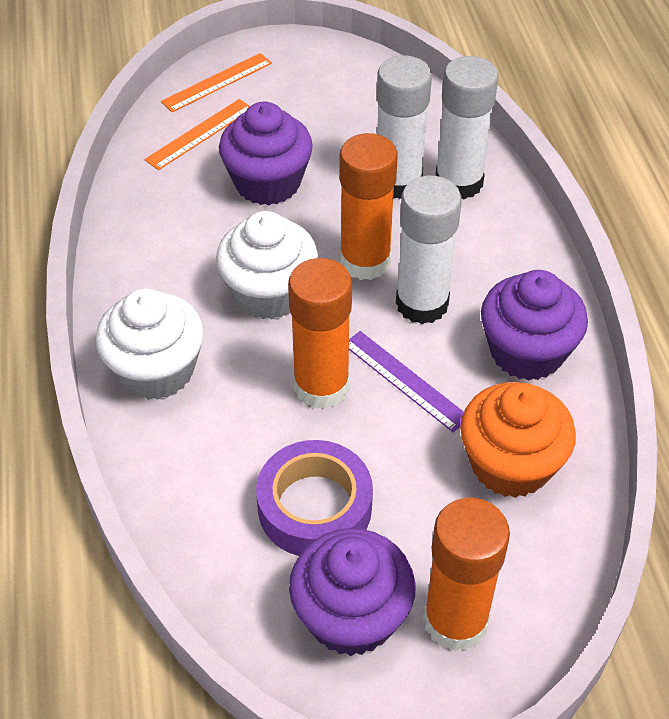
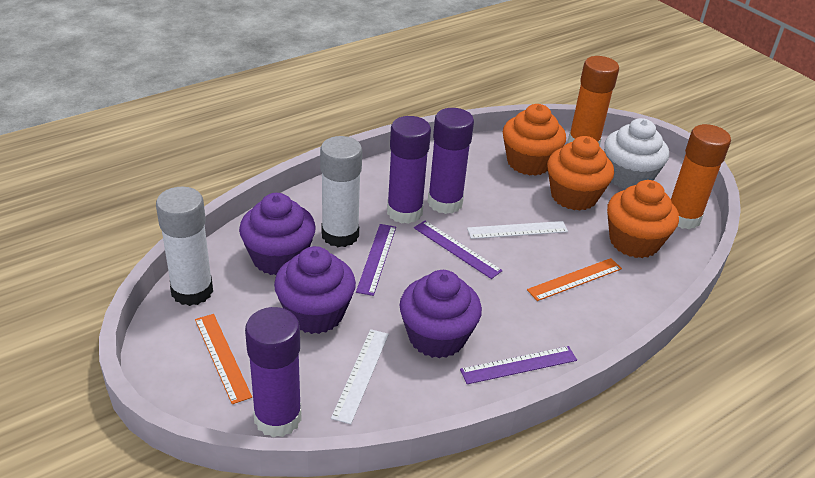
orange cupcake: [460,382,576,498] = 1 -> [503,104,566,176] [547,136,614,211] [607,180,679,258] = 3
orange glue stick: [288,258,352,409] [339,133,398,280] [423,498,510,651] = 3 -> [568,56,619,147] [671,124,731,229] = 2
purple glue stick: none = 0 -> [245,307,302,437] [387,116,431,224] [428,108,474,214] = 3
purple ruler: [349,331,464,432] = 1 -> [356,224,396,296] [414,221,503,279] [460,346,577,384] = 3
purple tape: [256,440,373,556] = 1 -> none = 0
white cupcake: [96,288,204,400] [216,211,318,319] = 2 -> [604,118,669,189] = 1
white glue stick: [377,56,432,199] [396,176,462,324] [435,56,498,199] = 3 -> [156,187,213,306] [320,136,362,247] = 2
white ruler: none = 0 -> [331,329,389,424] [467,221,568,239] = 2

